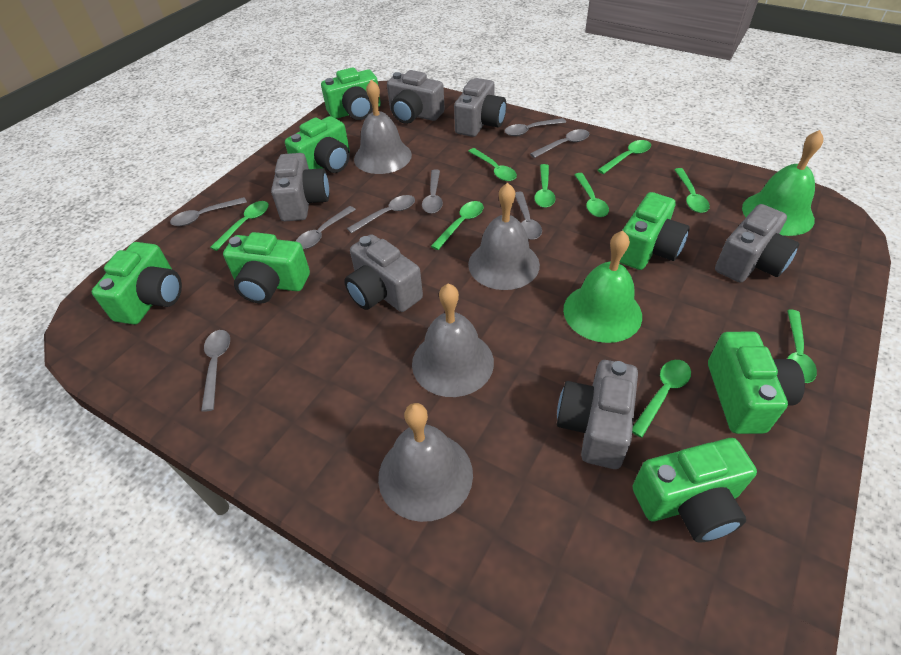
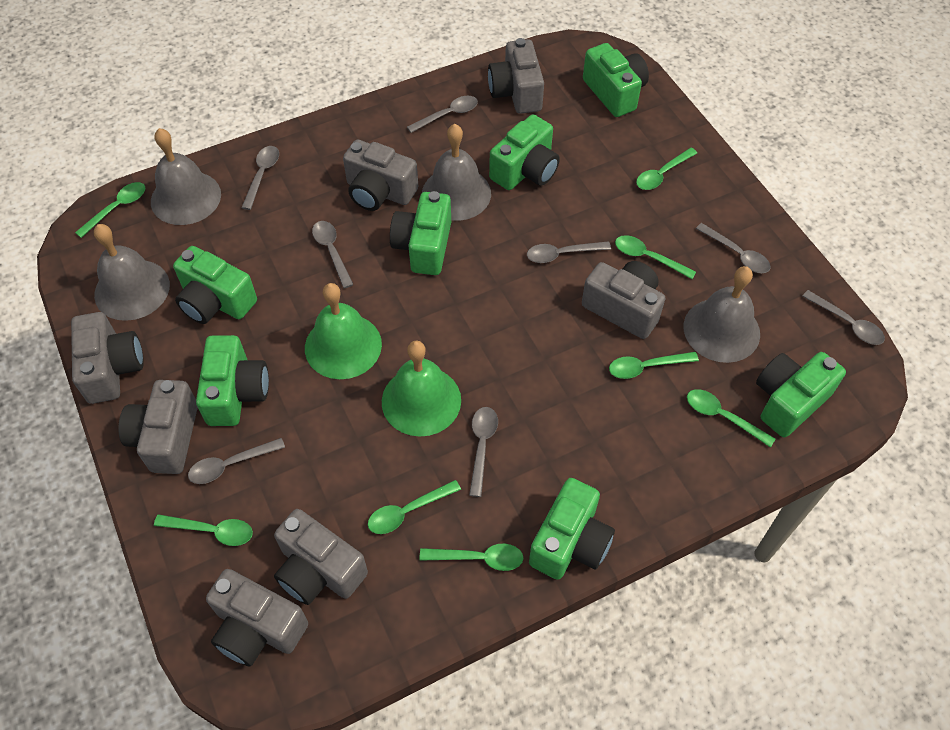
green spoon: [210,201,269,251] [431,201,484,250] [468,148,517,181] [534,164,556,208] [574,173,609,217] [598,140,651,174] [632,360,691,438] [674,168,710,213] [787,310,817,383] = 9 -> [75,182,145,238] [154,514,253,546] [368,480,461,534] [420,544,523,571] [609,352,699,379] [615,235,696,279] [636,148,697,190] [687,389,775,448] = 8
grey camera: [271,153,329,221] [344,234,423,312] [387,70,445,124] [454,78,506,137] [557,360,638,469] [715,204,800,282] = 6 -> [71,312,144,404] [118,380,198,474] [206,569,308,667] [274,509,368,605] [343,139,418,211] [488,38,544,114] [582,261,665,339] = 7

